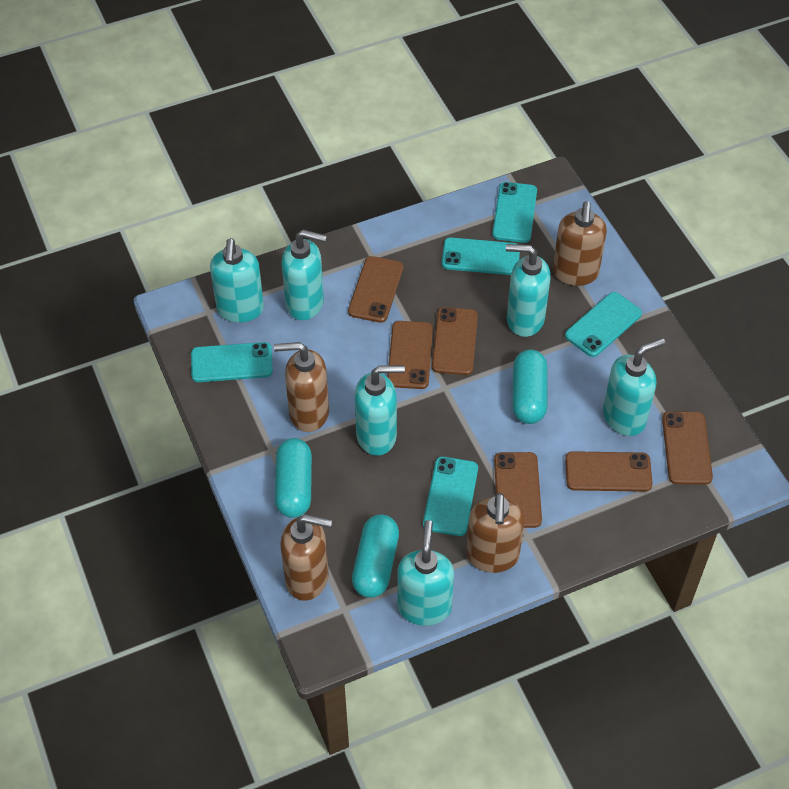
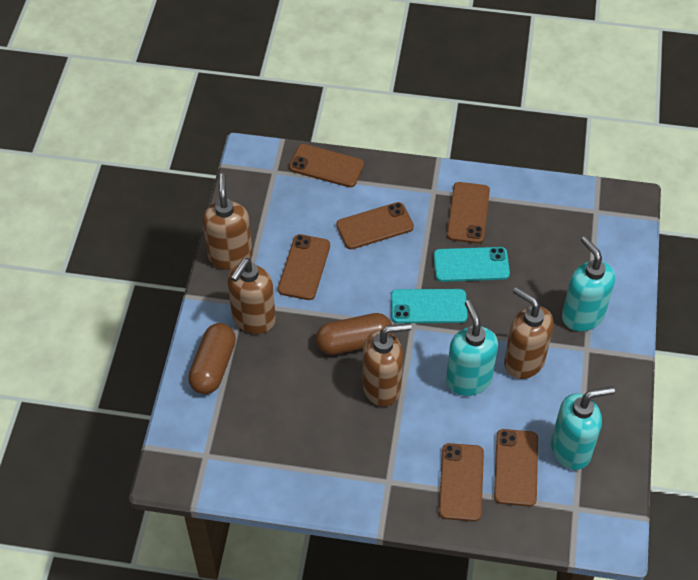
brown capsule: none = 0 -> [188,323,236,394] [316,313,392,355] = 2
turquoise capsule: [275,438,312,518] [352,514,399,598] [512,349,548,424] = 3 -> none = 0
turquoise phone: [191,342,273,382] [423,457,478,536] [442,237,520,275] [492,182,537,243] [565,292,642,357] = 5 -> [391,289,468,323] [434,247,510,282] = 2
turquoise soap dispenser: [210,238,264,323] [281,230,327,320] [355,365,405,456] [397,520,454,626] [506,244,551,337] [603,338,665,436] = 6 -> [446,300,498,396] [551,386,615,470] [562,236,615,331] = 3

